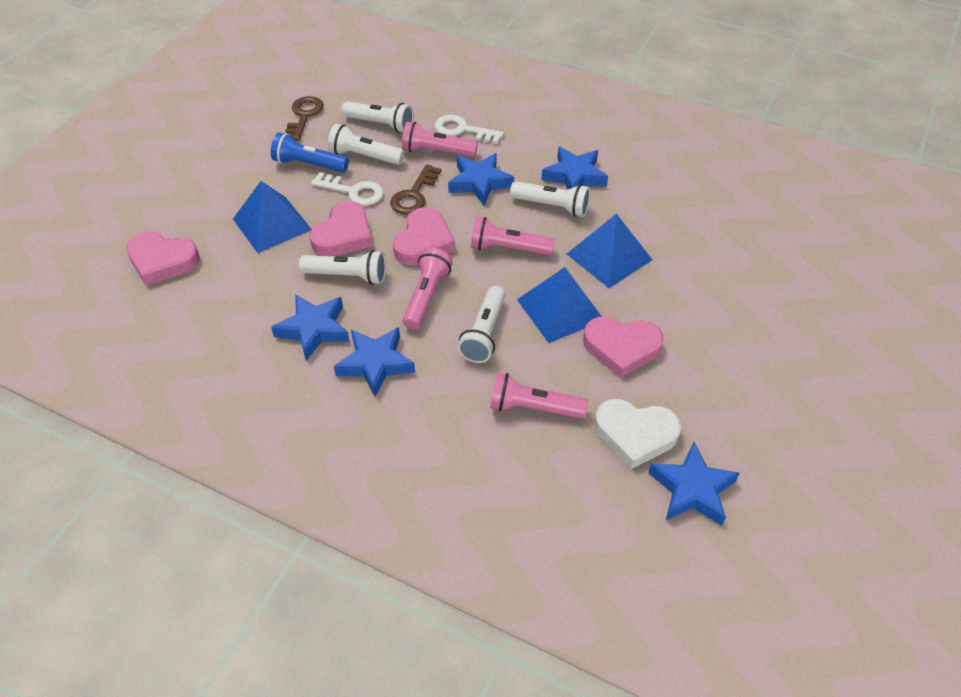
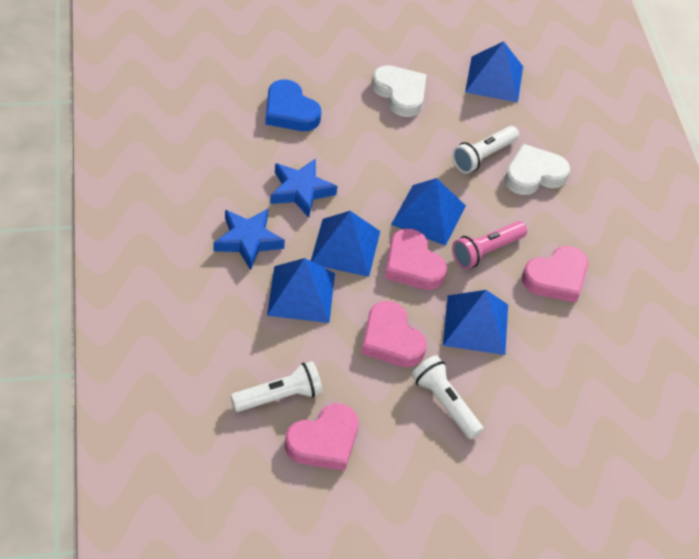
blue flashlight: [271,132,349,173] = 1 -> none = 0
blue heart: none = 0 -> [265,80,321,131] = 1
blue pyramid: [233,181,311,253] [517,267,602,343] [567,213,652,288] = 3 -> [267,258,335,323] [311,211,380,277] [391,178,466,246] [443,290,508,355] [465,41,523,102] = 5
blue star: [271,294,350,361] [334,327,415,397] [448,153,514,206] [541,147,608,190] [648,442,740,526] = 5 -> [214,209,285,270] [270,158,337,218] = 2
brown key: [284,96,324,141] [390,164,441,215] = 2 -> none = 0
pink flashlight: [402,121,478,157] [403,248,453,330] [471,217,555,255] [490,373,588,419] = 4 -> [452,221,527,269] = 1
white flashlight: [299,250,386,285] [328,124,404,165] [342,101,414,133] [458,286,505,363] [510,181,591,217] = 5 -> [231,361,323,412] [412,356,483,439] [452,126,519,174] = 3
white heart: [594,399,681,469] = 1 -> [372,65,426,117] [505,144,570,195] = 2
white key: [311,172,384,206] [435,115,504,144] = 2 -> none = 0

